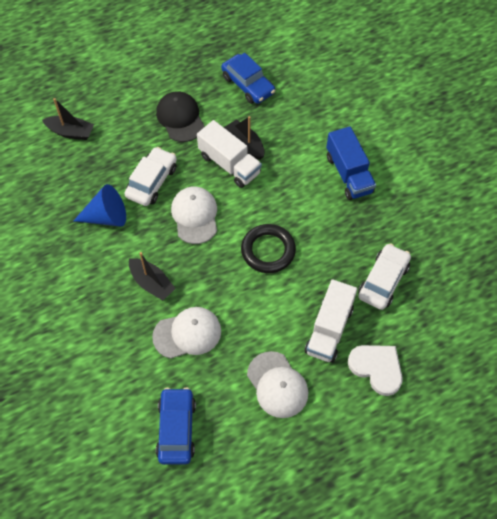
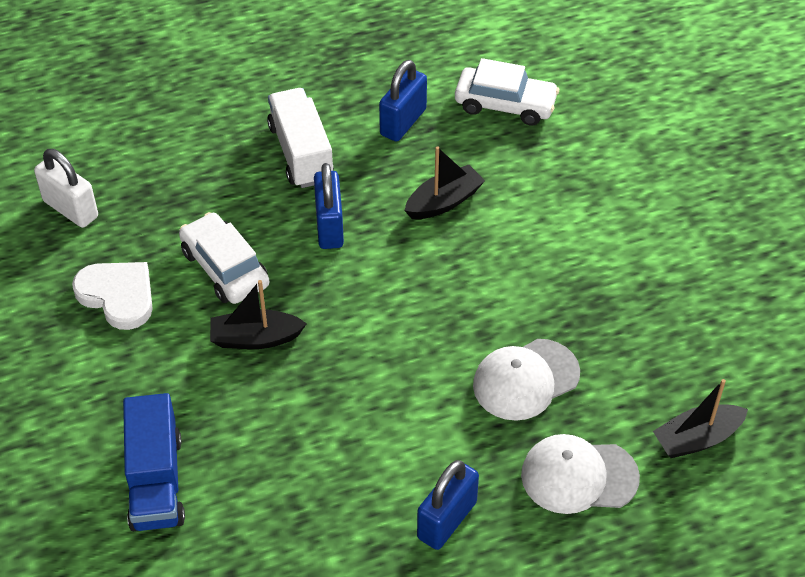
black cap: [156,91,204,142] = 1 -> none = 0
black ring: [241,224,296,273] = 1 -> none = 0
blue car: [156,387,196,465] [221,53,275,104] = 2 -> none = 0
blue cone: [74,184,126,226] = 1 -> none = 0
blue padlock: none = 0 -> [314,163,344,249] [379,60,427,142] [417,460,479,550] = 3
white cap: [152,307,221,359] [171,186,217,244] [247,351,308,418] = 3 -> [473,339,580,421] [521,434,640,514] = 2
white padlock: none = 0 -> [34,149,98,228] = 1
white truck: [197,120,262,188] [305,279,357,363] = 2 -> [267,88,334,188] = 1

